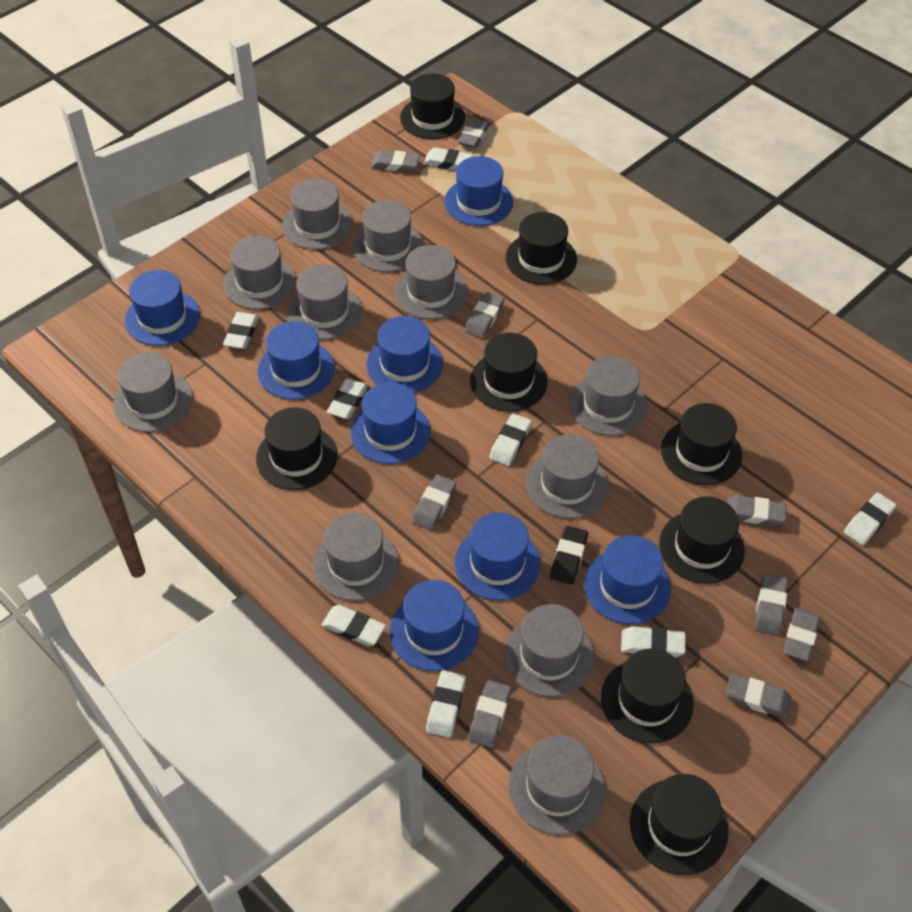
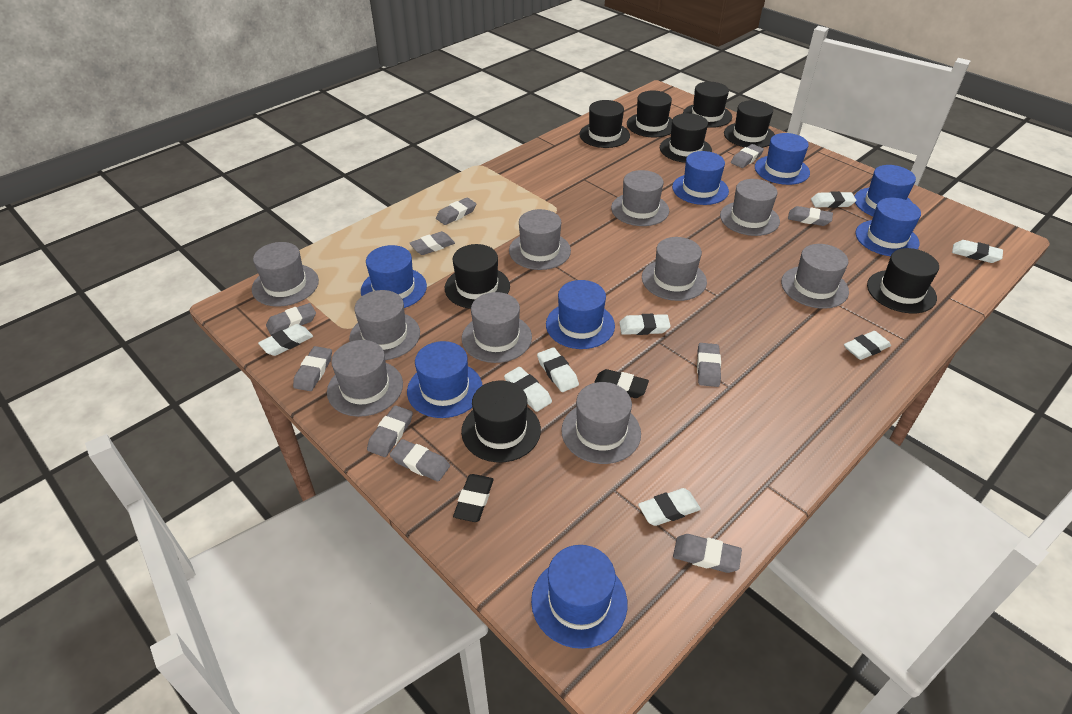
black eraser: [550,526,588,585] = 1 -> [453,474,494,522] [594,369,649,398] = 2
grey eraser: [371,150,420,172] [412,475,456,531] [458,118,490,148] [465,292,504,338] [468,680,511,748] [726,495,787,526] [726,674,791,718] [755,573,788,635] [783,608,820,661] = 9 -> [266,303,316,335] [293,346,332,391] [367,405,413,457] [390,439,450,482] [409,231,455,255] [436,198,476,225] [673,534,742,573] [697,343,721,387] [731,144,764,168] [788,206,833,226] = 10
grey hat: [113,352,193,432] [223,236,297,310] [282,179,353,250] [288,264,362,340] [313,513,399,601] [352,200,424,272] [394,245,468,319] [504,604,594,697] [509,735,605,835] [526,435,608,519] [569,356,648,436] = 11 -> [252,242,319,307] [327,340,403,417] [349,290,420,360] [462,292,532,363] [509,209,571,270] [562,382,641,464] [611,170,669,226] [642,237,707,301] [720,179,780,236] [781,244,849,309] = 10

